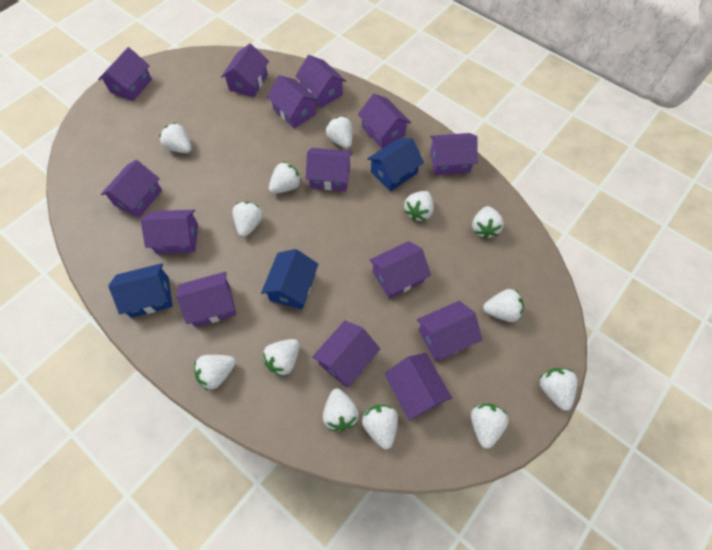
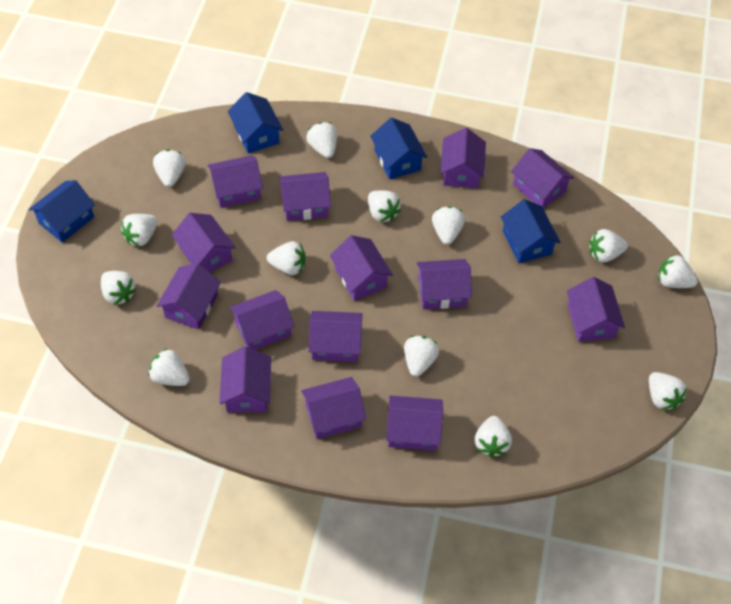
blue house: [108,263,173,318] [261,249,318,309] [367,138,424,191] = 3 -> [29,180,95,243] [228,92,283,154] [370,118,427,179] [501,199,561,263] = 4

